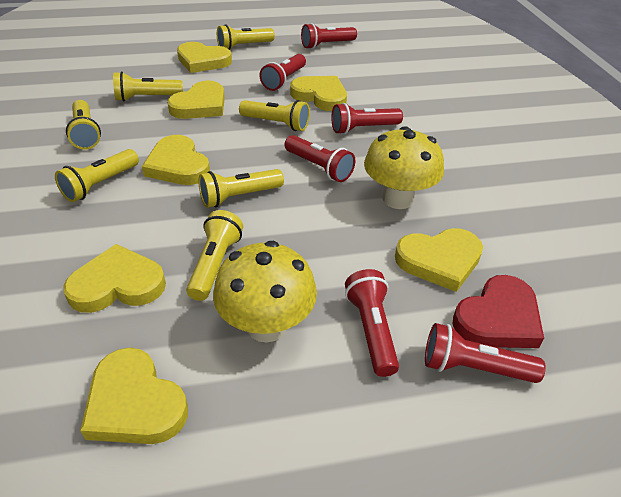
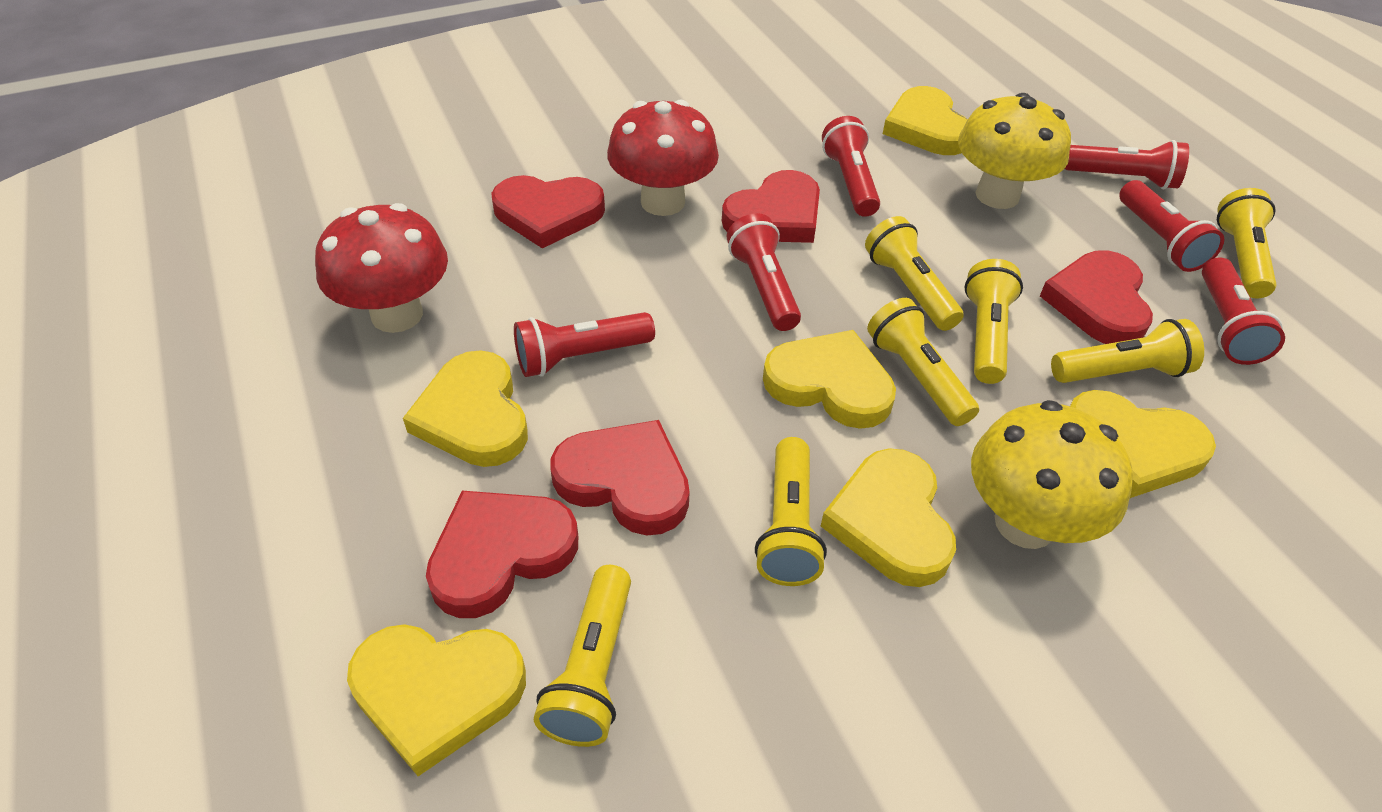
red heart: [453,275,544,348] = 1 -> [426,491,578,618] [491,175,605,248] [551,420,689,536] [722,170,820,243] [1040,250,1153,344] = 5
red mushroom: none = 0 -> [315,203,448,333] [607,99,719,216] = 2
yellow heart: [63,244,166,313] [80,348,188,444] [142,135,210,185] [167,81,225,119] [177,42,232,73] [290,76,347,111] [395,228,483,292] = 7 -> [347,624,526,776] [403,350,528,467] [763,330,896,429] [821,448,956,587] [883,86,968,155] [1070,390,1216,498] = 6

